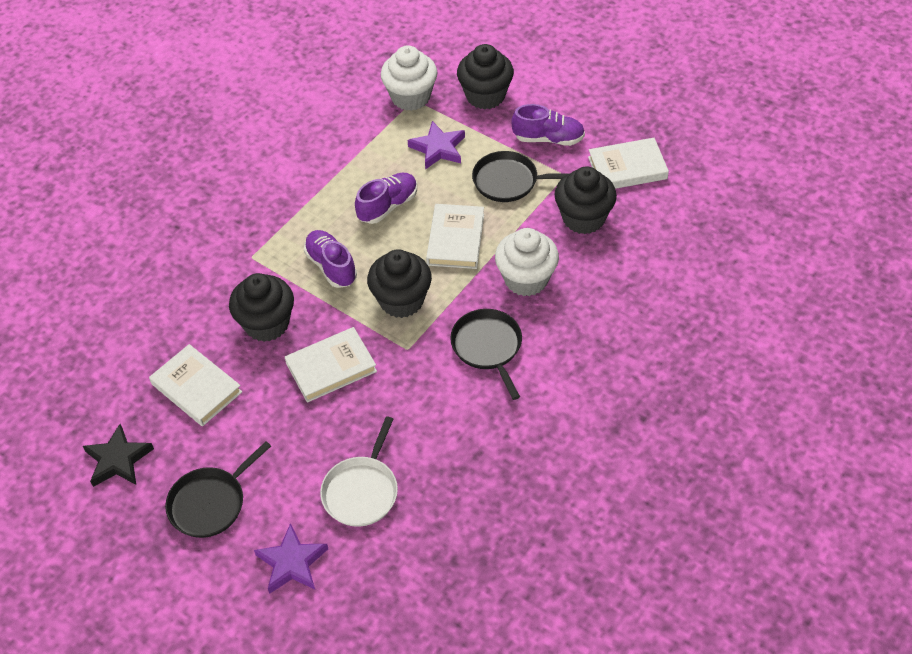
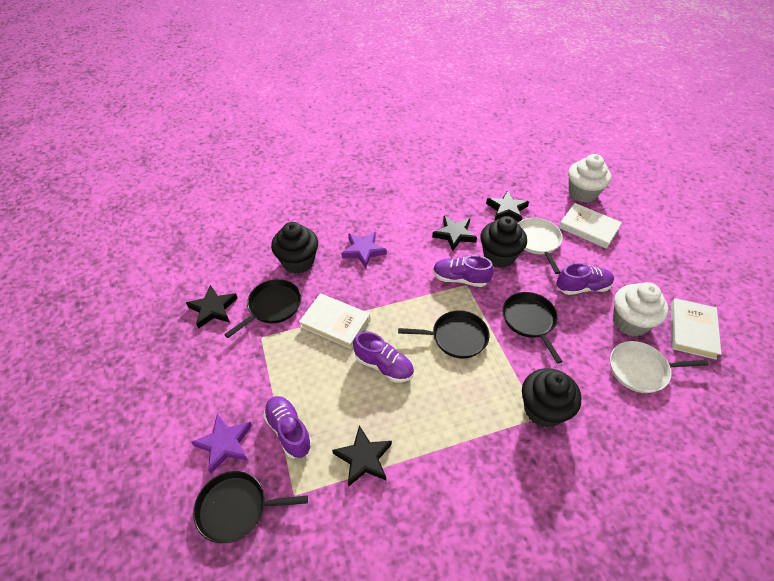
black cupcake: [229,273,294,342] [367,249,432,318] [457,44,514,109] [554,166,617,234] = 4 -> [271,222,318,274] [480,216,527,268] [522,368,581,428] = 3
black pan: [165,441,271,538] [450,309,522,400] [472,151,570,202] = 3 -> [193,471,308,543] [224,279,301,338] [398,310,489,359] [503,292,563,364] = 4
black star: [83,424,154,487] = 1 -> [186,285,238,329] [332,425,392,487] [432,216,477,251] [486,190,529,222] = 4
purple shoe: [304,230,357,288] [355,173,417,224] [511,104,585,146] = 3 -> [263,396,312,458] [353,331,414,383] [433,255,494,287] [556,263,614,295] = 4
white book: [149,344,242,426] [285,327,377,403] [426,204,484,269] [588,138,669,189] = 4 -> [299,293,370,349] [559,203,622,249] [671,298,721,360] = 3
white pan: [320,416,398,527] = 1 -> [518,218,563,274] [610,341,709,393] = 2

